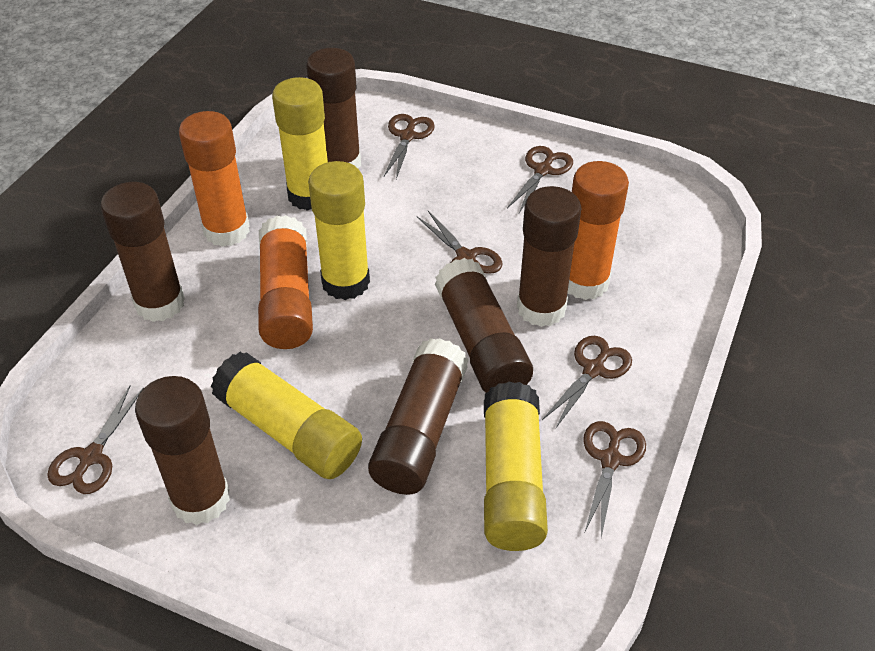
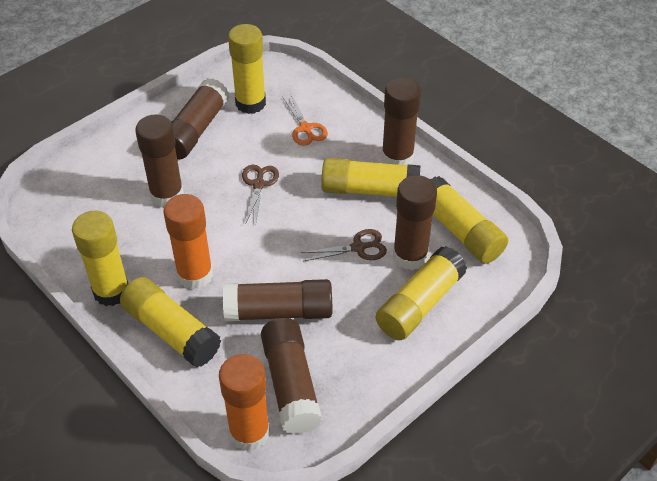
brown scissors: [47,385,144,494] [384,114,435,179] [417,211,503,274] [507,146,573,213] [542,336,632,429] [583,421,646,538] = 6 -> [242,165,279,223] [301,229,387,262] = 2
orange glue stick: [179,111,250,247] [258,215,313,349] [567,161,629,300] = 3 -> [163,194,213,289] [219,354,270,451] = 2
orange scissors: none = 0 -> [283,95,328,146] = 1
yellow glue stick: [211,352,362,479] [272,77,328,211] [308,161,370,300] [484,381,548,551] = 4 -> [72,210,129,306] [120,277,221,367] [228,24,266,114] [321,158,420,197] [376,246,467,340] [430,176,508,264] = 6

